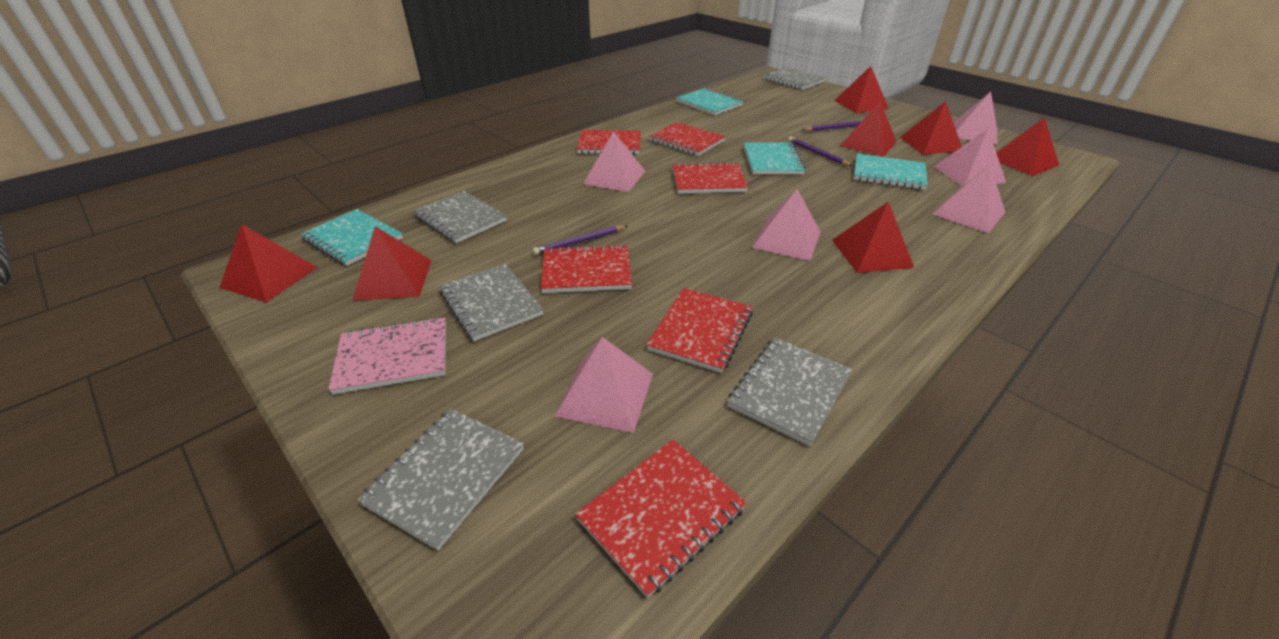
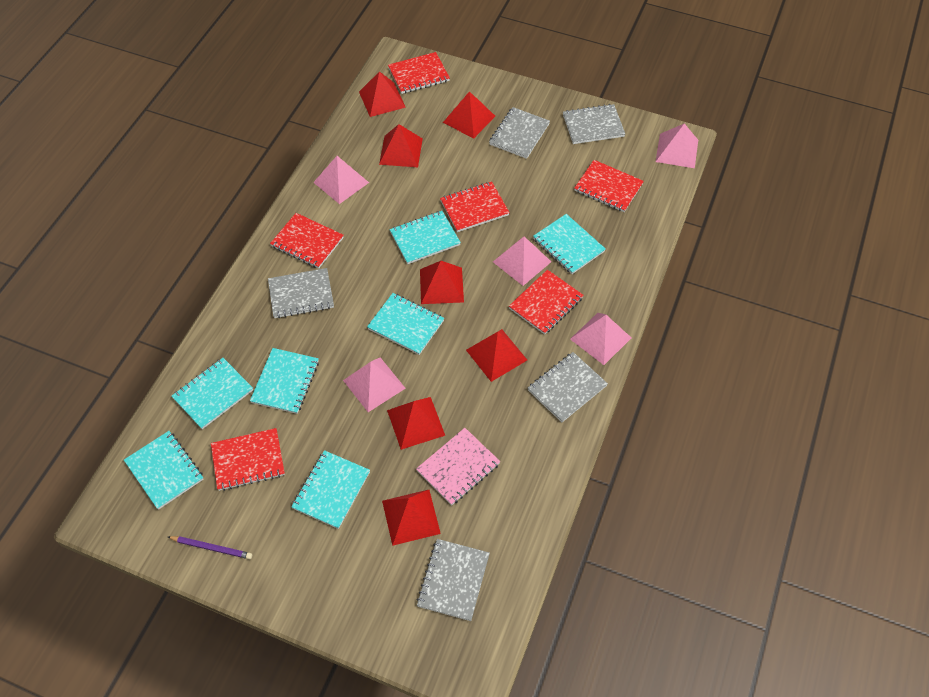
pink pyramid: [555,337,653,433] [583,131,645,192] [752,189,820,261] [933,165,1006,233] [934,129,1006,186] [953,92,997,145] = 6 -> [313,156,369,204] [343,357,406,412] [493,236,551,286] [570,313,631,365] [656,123,698,168] = 5
purple pencil: [532,225,627,255] [788,137,852,166] [802,120,862,132] = 3 -> [168,536,252,559] = 1
turquoise notebook: [301,209,403,266] [676,88,743,115] [744,143,806,175] [854,154,928,190] = 4 -> [124,431,204,510] [172,358,253,429] [250,348,319,414] [291,450,370,529] [367,293,444,355] [390,211,461,264] [533,214,606,274] = 7

